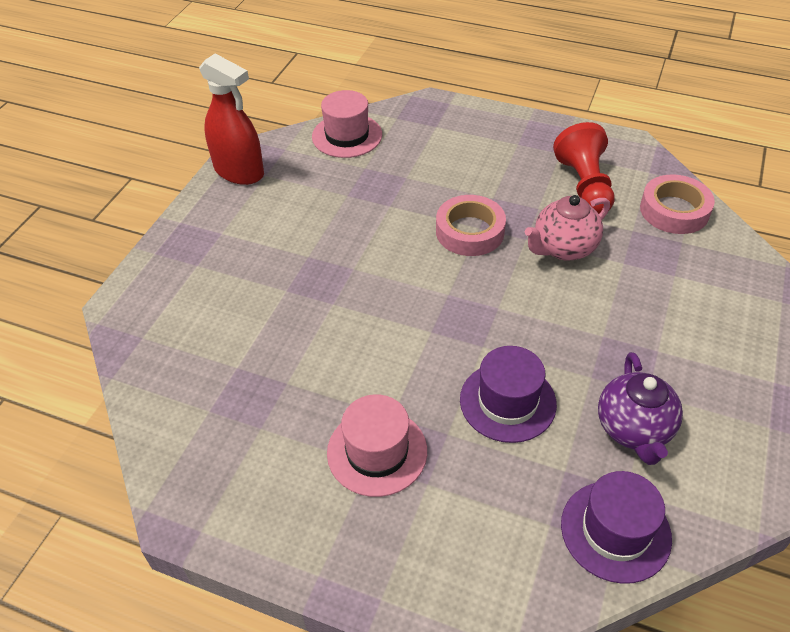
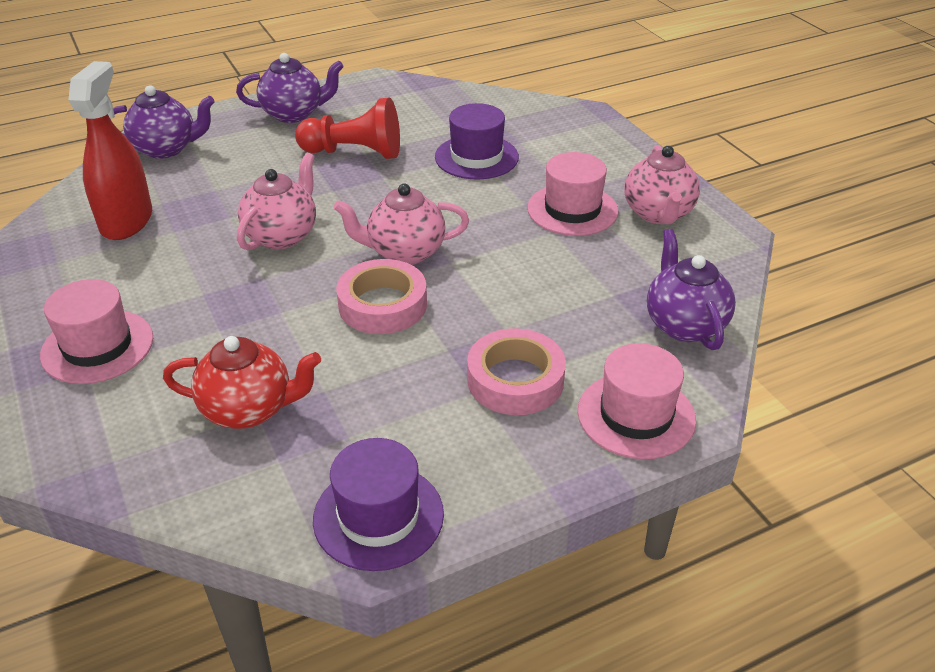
pink hat: [312,90,382,158] [327,394,427,497] = 2 -> [40,279,153,384] [527,152,619,236] [577,343,696,459] = 3
pink teapot: [525,195,610,261] = 1 -> [237,153,316,250] [333,184,469,265] [625,146,700,224] = 3
purple teapot: [598,352,683,465] = 1 -> [113,85,215,159] [236,53,344,123] [647,229,736,350] = 3
red teapot: none = 0 -> [163,336,321,429] = 1

